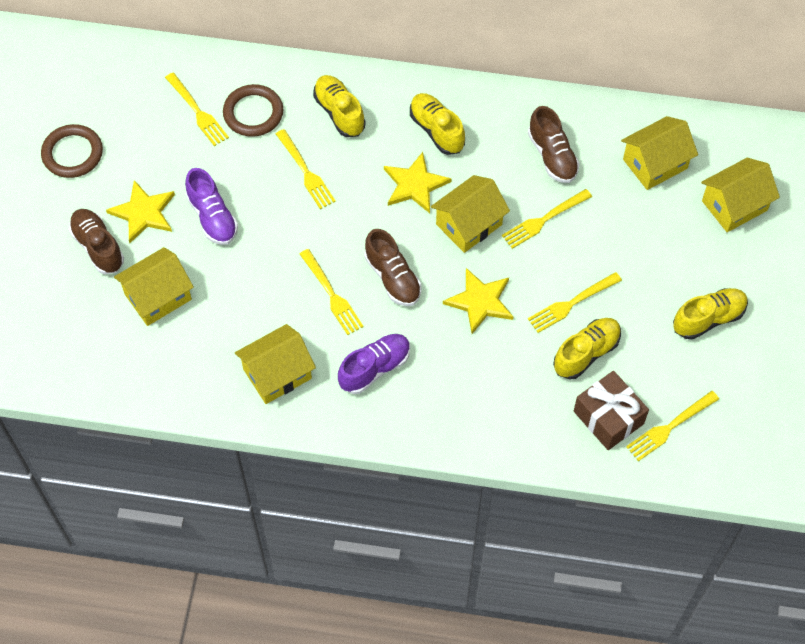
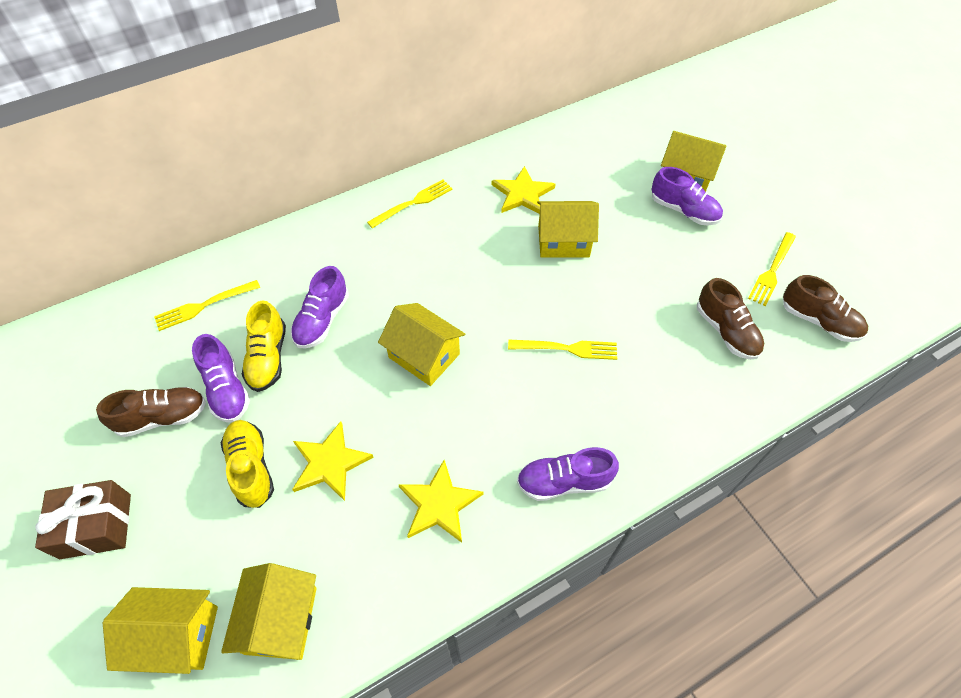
brown ring: [41,124,103,178] [223,84,284,137] = 2 -> none = 0
purple shoe: [185,168,238,245] [338,334,410,394] = 2 -> [192,334,250,422] [291,266,349,349] [517,447,619,501] [651,167,723,225] = 4
yellow fork: [165,73,229,146] [276,129,336,209] [300,249,364,335] [502,189,592,249] [528,272,622,333] [626,391,719,461] = 6 -> [154,280,260,331] [367,180,453,228] [508,340,617,360] [748,232,796,306] = 4
yellow shoe: [313,75,366,137] [410,93,465,155] [553,318,621,380] [673,288,748,340] = 4 -> [221,420,274,508] [242,300,286,392] = 2

